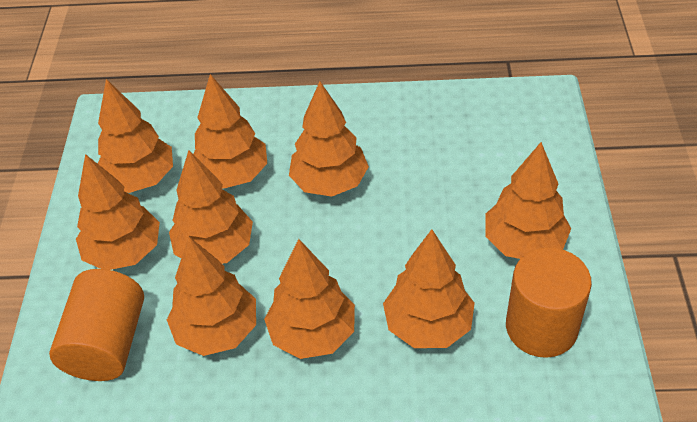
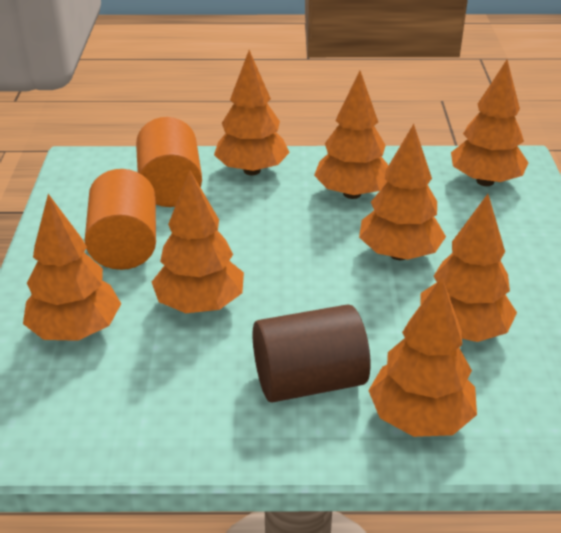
brown cylinder: none = 0 -> [252,305,371,403] = 1
orange tree: [76,154,160,270] [97,79,173,193] [167,236,256,356] [169,150,253,264] [193,74,267,189] [264,239,355,359] [289,81,369,197] [383,229,475,348] [485,142,571,259] = 9 -> [23,194,121,341] [152,170,244,313] [214,50,290,175] [314,71,388,199] [359,124,446,260] [368,277,477,437] [420,194,517,342] [451,60,529,186] = 8

